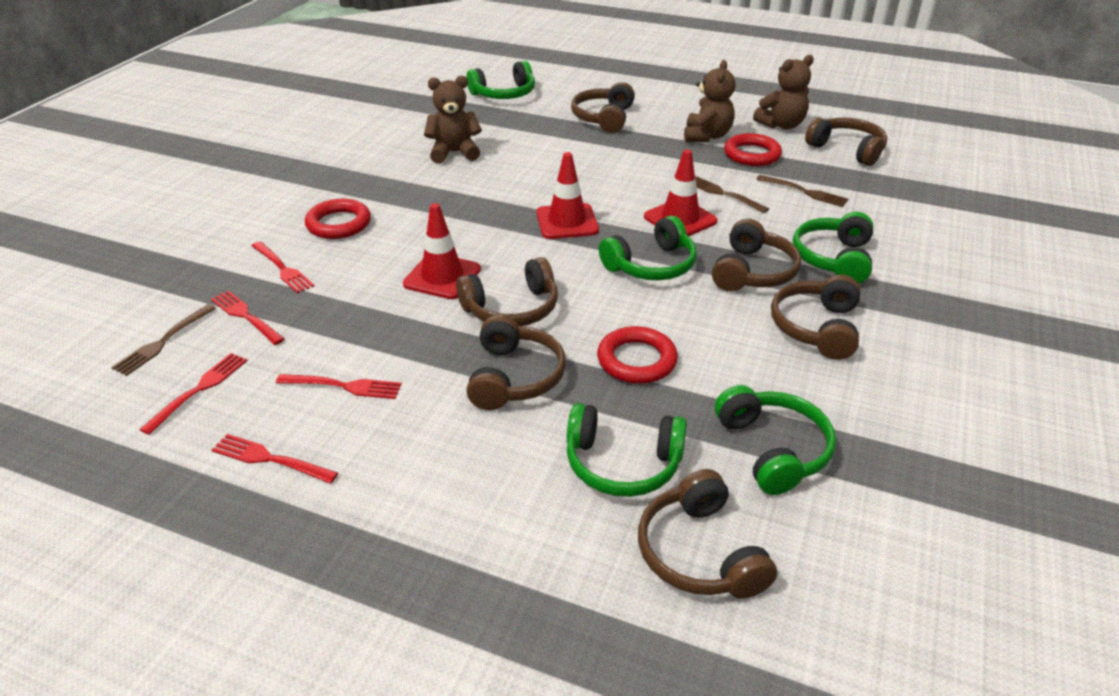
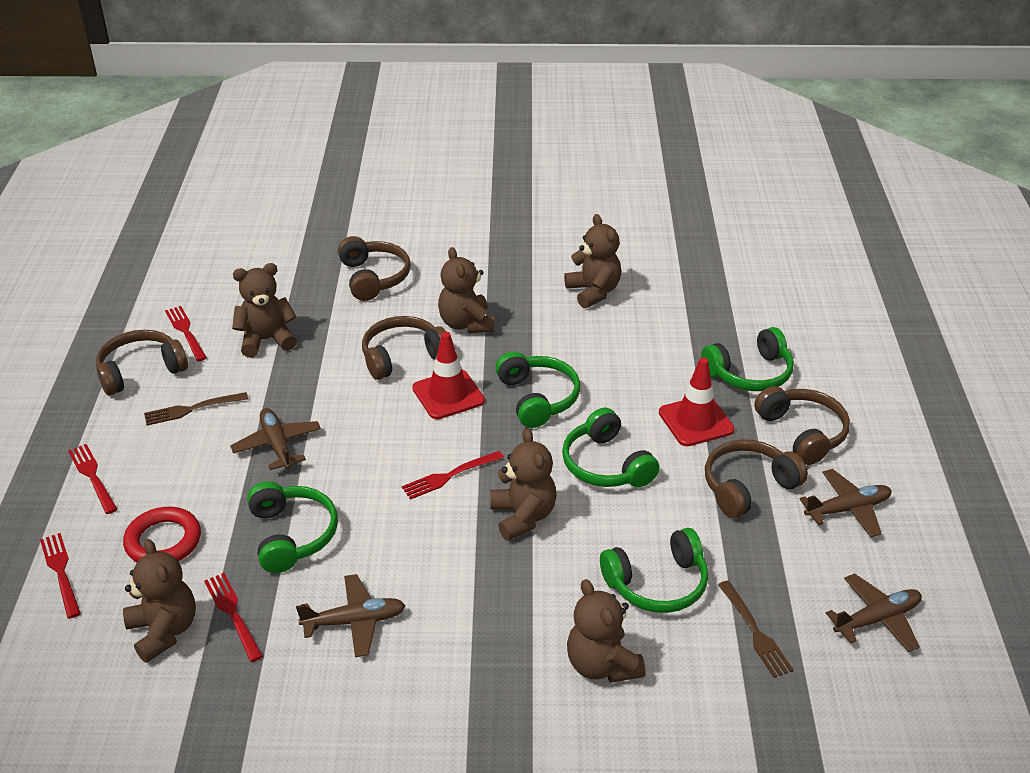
brown fork: [111,304,216,376] [695,176,769,213] [756,175,848,207] = 3 -> [144,392,248,426] [718,581,794,678] = 2
brown headphones: [456,257,558,326] [466,315,566,410] [571,82,635,133] [638,469,777,599] [712,219,801,291] [771,274,860,360] [805,117,887,166] = 7 -> [96,330,188,395] [338,236,411,301] [362,316,446,380] [705,439,808,518] [754,386,850,465] = 5
brown plane: none = 0 -> [230,408,321,470] [296,574,406,657] [800,469,892,537] [826,573,922,652] = 4
brown teddy bear: [424,76,482,164] [684,60,735,142] [753,55,814,130] = 3 -> [123,539,196,663] [232,263,297,357] [438,247,494,333] [490,429,557,541] [564,214,621,308] [567,579,645,683] = 6
red ring: [305,199,371,239] [597,326,678,384] [724,133,782,166] = 3 -> [123,507,201,562] = 1
red traffic cone: [403,203,481,299] [536,152,599,239] [644,150,718,236] = 3 -> [412,332,485,419] [659,358,735,446] = 2

